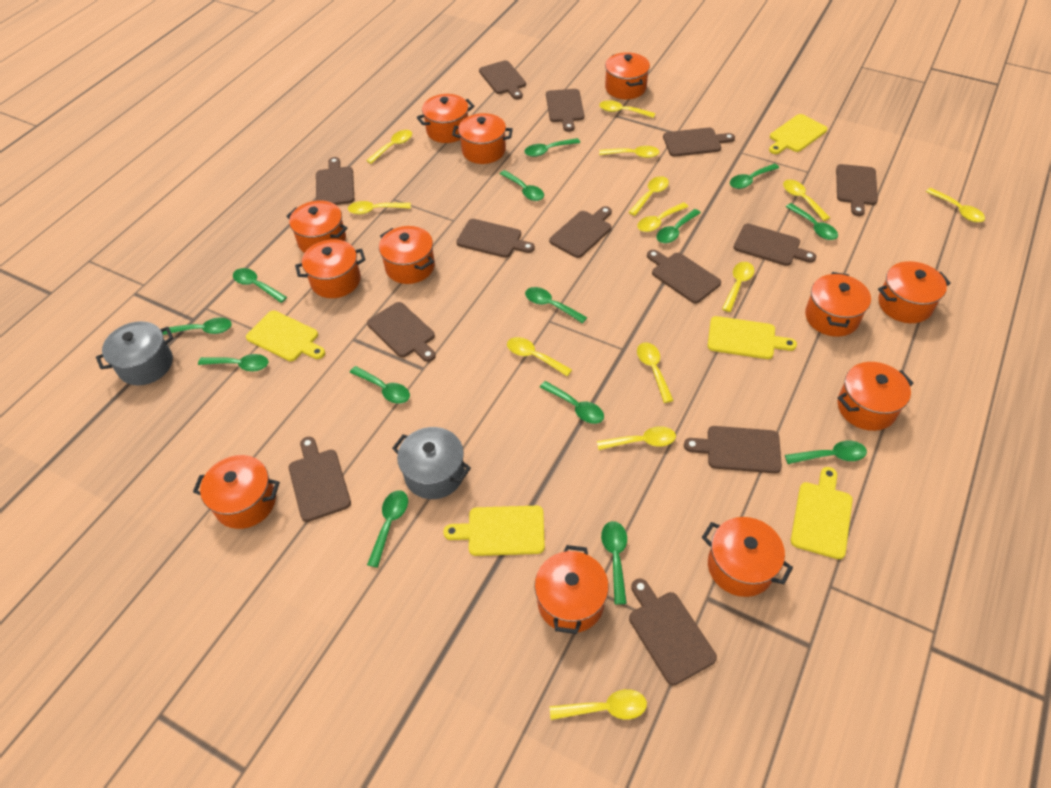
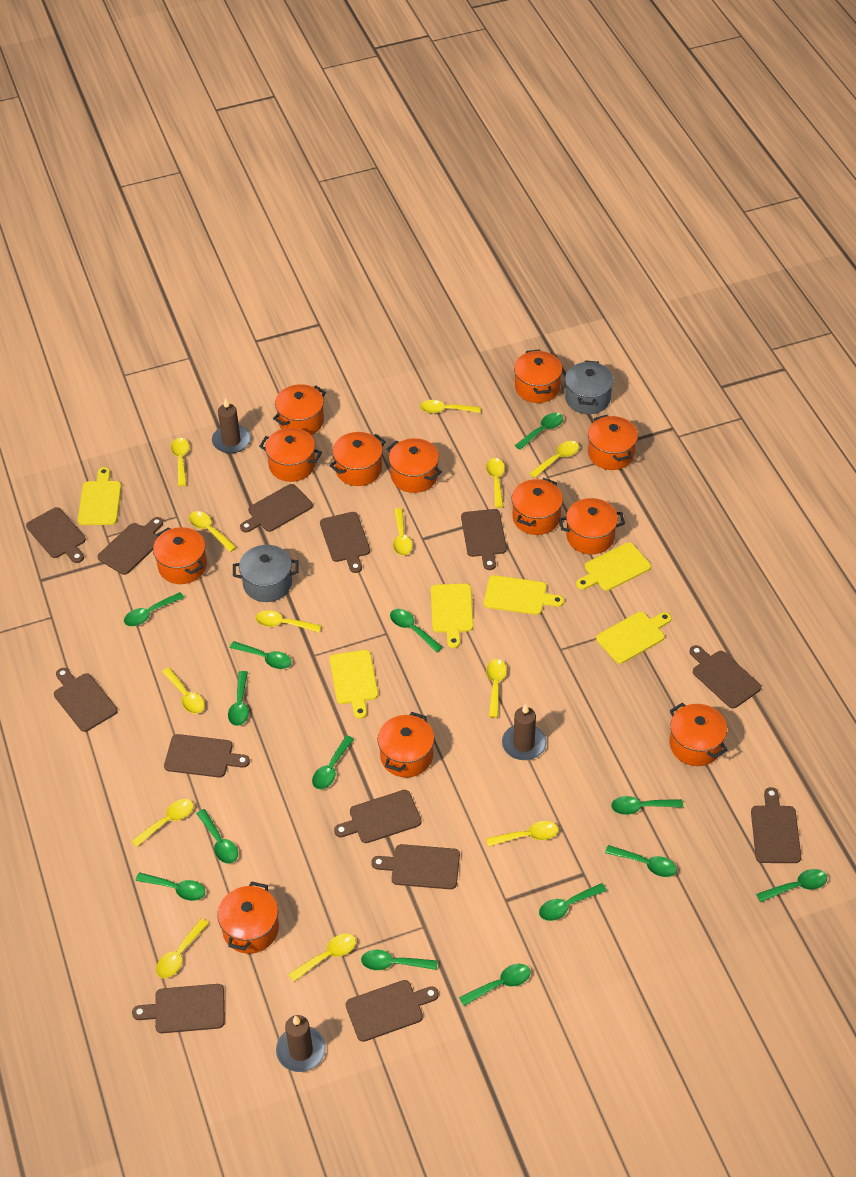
brown candle: none = 0 -> [212,398,251,454] [276,1015,326,1072] [502,704,546,760] = 3
yellow cutting board: [246,311,325,361] [443,506,545,556] [708,316,797,359] [769,114,828,154] [791,467,853,559] = 5 -> [78,467,121,525] [330,650,378,719] [431,583,473,648] [484,575,564,615] [576,542,651,591] [596,612,672,664] = 6

